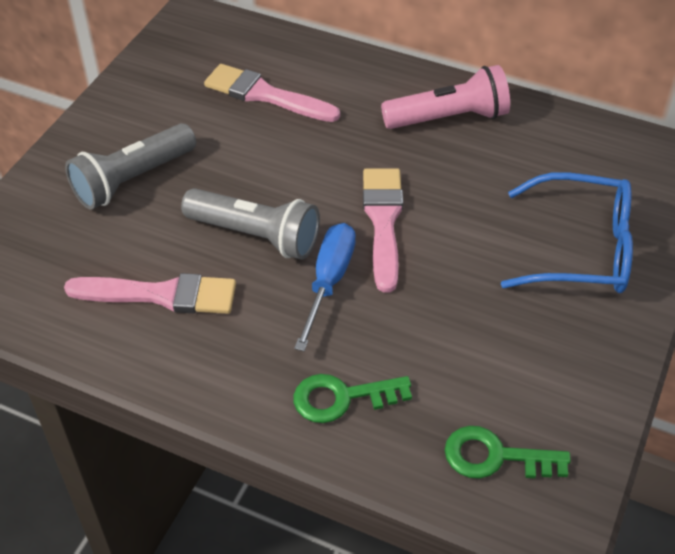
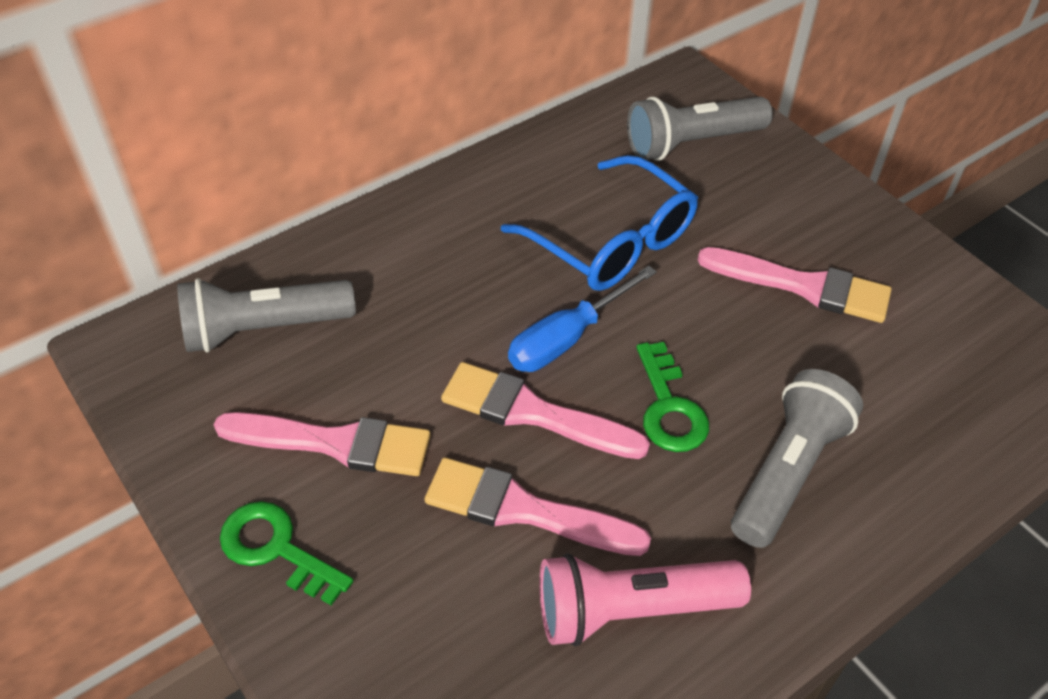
grey flashlight: [65,124,196,210] [181,188,320,259] = 2 -> [177,278,356,353] [627,97,773,161] [731,369,863,548] = 3
pink brush: [64,273,236,314] [204,64,340,122] [363,168,403,293] = 3 -> [214,412,431,476] [425,458,651,556] [441,362,650,459] [697,247,892,323] = 4

